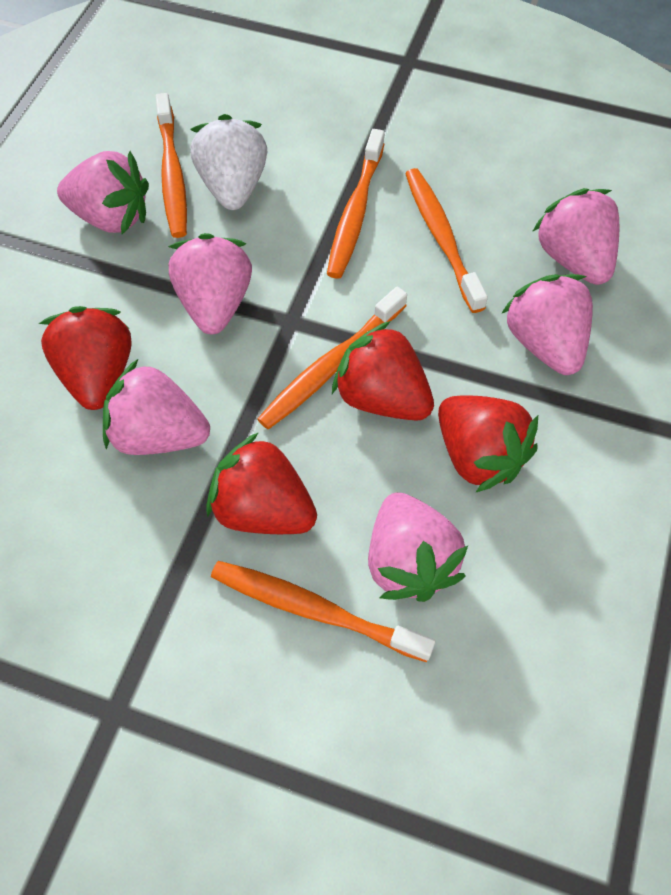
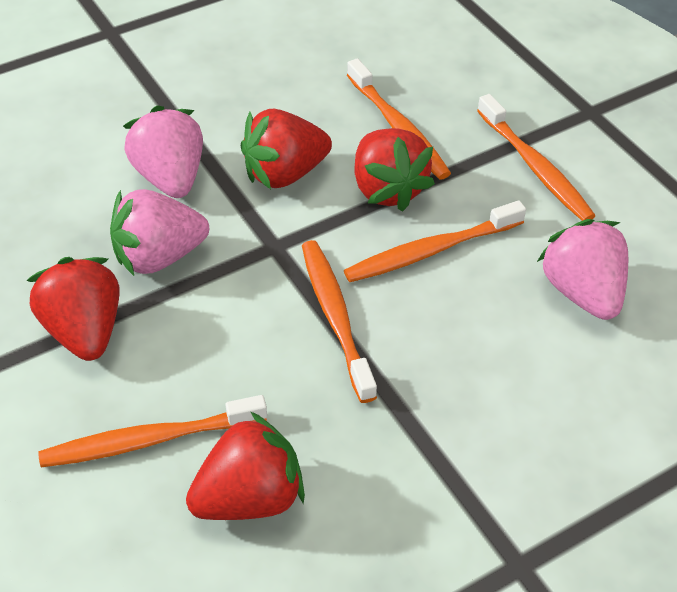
pink strawberry: [57,151,149,234] [103,359,210,455] [168,233,252,334] [368,492,468,602] [501,274,593,375] [532,188,619,285] = 6 -> [110,189,209,276] [123,106,203,198] [537,219,628,320] = 3
white strawberry: [190,114,267,210] = 1 -> none = 0

